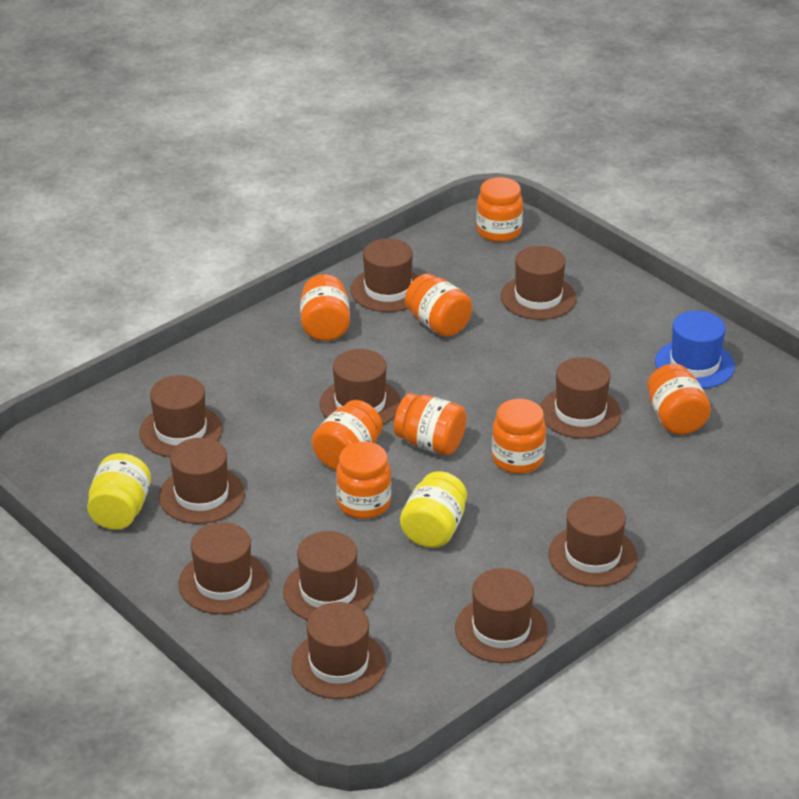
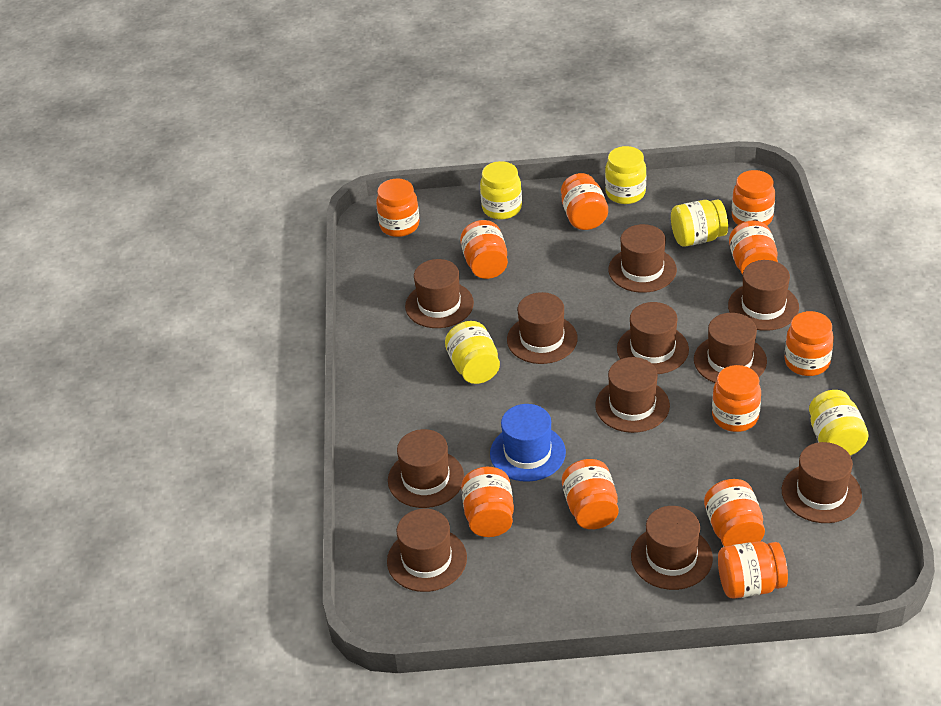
orange jar: [300,274,350,341] [312,400,383,470] [336,442,391,519] [394,393,467,455] [405,274,472,337] [476,177,523,242] [492,399,546,474] [647,364,711,435] = 8 -> [376,178,420,237] [460,220,508,279] [461,467,514,537] [561,173,608,230] [562,459,619,529] [704,479,765,547] [712,365,761,432] [718,541,788,599] [729,220,778,275] [732,170,775,225] [784,311,834,376] = 11
yellow jar: [87,453,151,530] [400,471,467,548] = 2 -> [445,321,500,384] [480,161,522,219] [605,146,646,204] [671,199,728,247] [809,390,869,456] = 5

